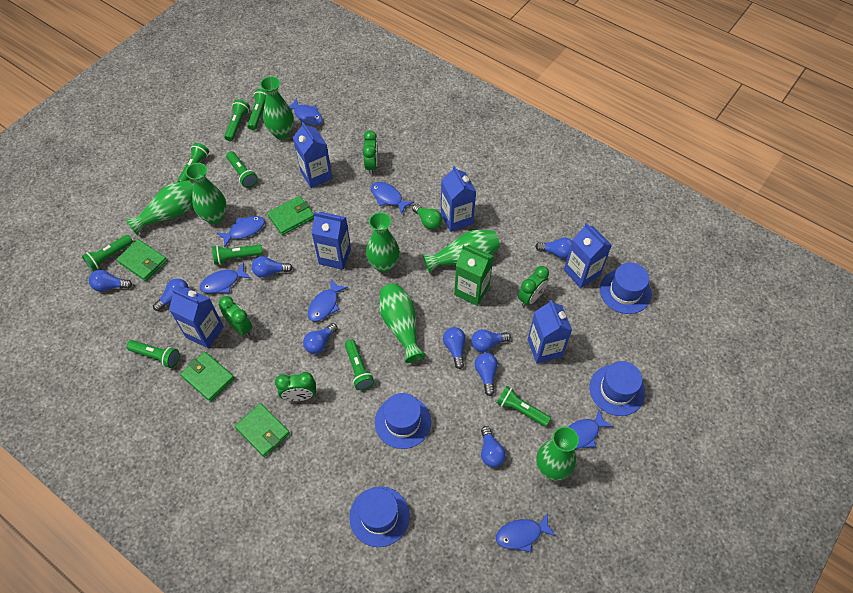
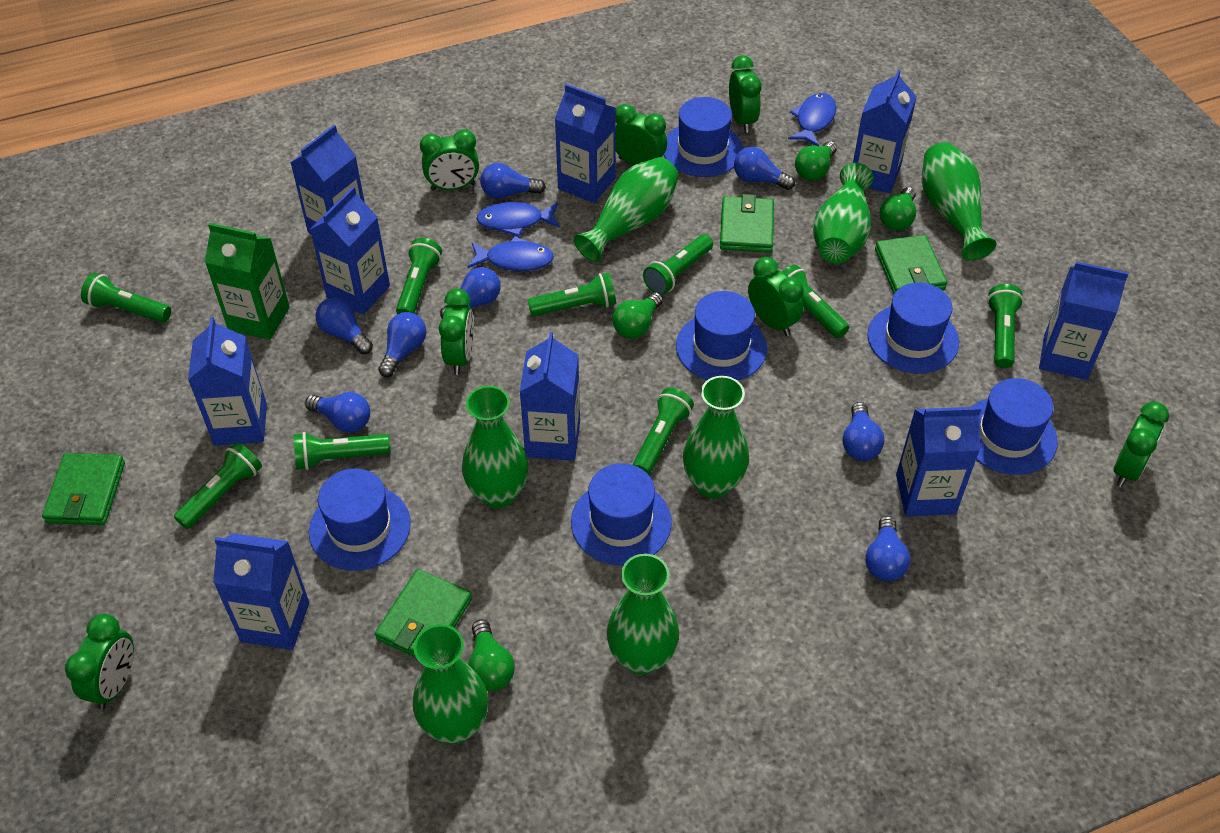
blue carton: [169,288,224,348] [293,122,332,188] [312,212,351,270] [441,166,476,232] [528,300,572,363] [564,223,612,288] = 6 -> [188,317,267,446] [213,533,309,650] [290,125,365,234] [310,187,390,315] [520,332,580,461] [555,84,616,203] [853,69,917,193] [896,407,981,516] [1039,261,1129,380] = 9
blue fish: [200,263,251,293] [217,216,265,247] [289,98,323,126] [308,279,348,321] [371,182,414,215] [496,513,556,552] [568,409,613,449] = 7 -> [468,236,554,271] [476,202,560,237] [788,93,836,146] = 3
blue hat: [349,486,410,547] [375,393,431,449] [590,361,645,416] [600,262,652,314] = 4 -> [309,469,411,571] [571,463,672,565] [664,97,743,177] [676,291,767,381] [867,283,959,373] [971,378,1058,475] = 6
blue light bulb: [89,270,132,292] [153,278,189,311] [251,256,293,278] [303,323,338,354] [443,327,466,369] [471,329,511,352] [475,353,498,396] [481,426,506,467] [535,237,572,259] = 9 -> [305,392,370,433] [315,297,373,354] [378,312,426,377] [440,267,501,319] [480,163,546,199] [734,147,795,190] [842,402,884,461] [865,516,910,581] = 8
green clock: [219,296,253,337] [275,372,316,401] [363,130,378,175] [518,266,549,307] = 4 -> [65,614,134,710] [420,129,479,191] [439,289,474,375] [616,104,667,166] [729,55,762,133] [748,257,804,336] [1113,402,1169,487] = 7
green light bulb: [412,204,442,230] = 1 -> [468,619,515,691] [613,292,663,339] [795,141,837,181] [879,187,916,231] = 4

